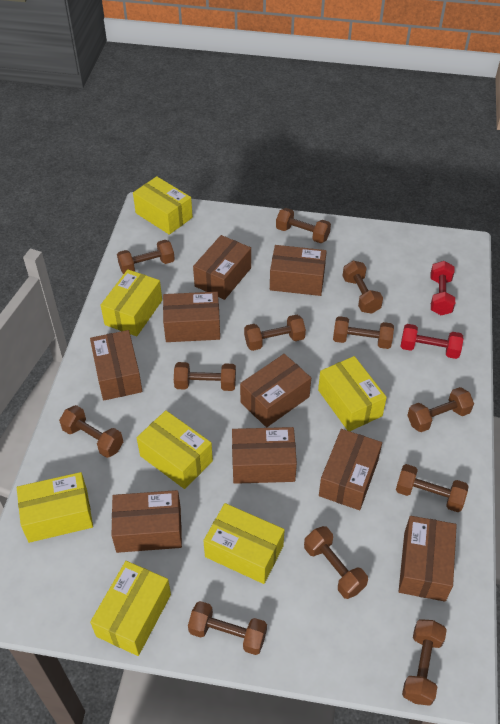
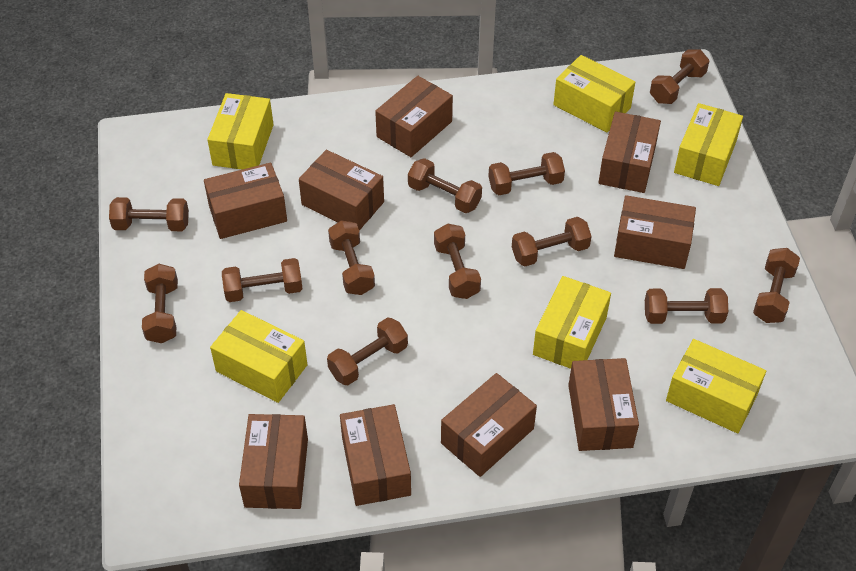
red dumbbell: [401,324,463,359] [431,261,455,315] = 2 -> none = 0
yellow box: [17,472,93,543] [90,561,171,656] [101,269,162,336] [133,176,193,235] [137,410,213,489] [203,503,285,584] [318,356,387,431] = 7 -> [207,93,274,170] [210,310,307,403] [533,276,611,369] [553,55,635,133] [666,339,766,434] [674,103,743,186] = 6

